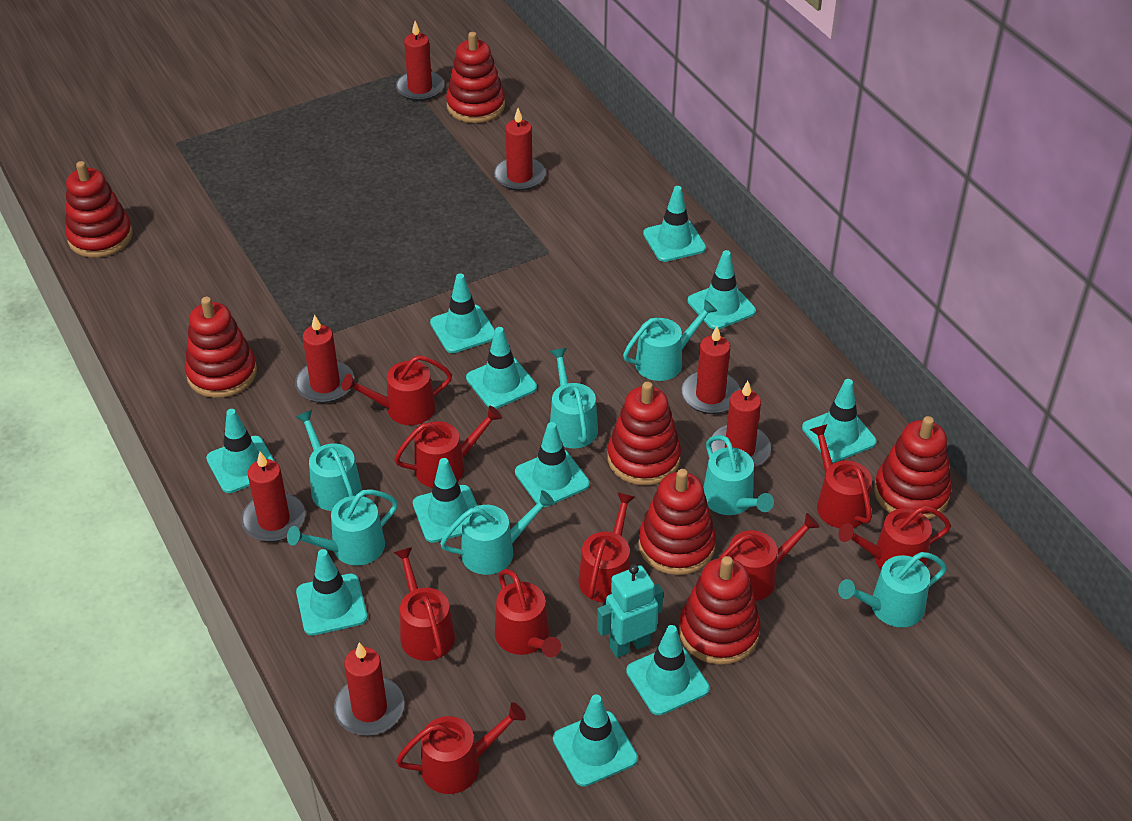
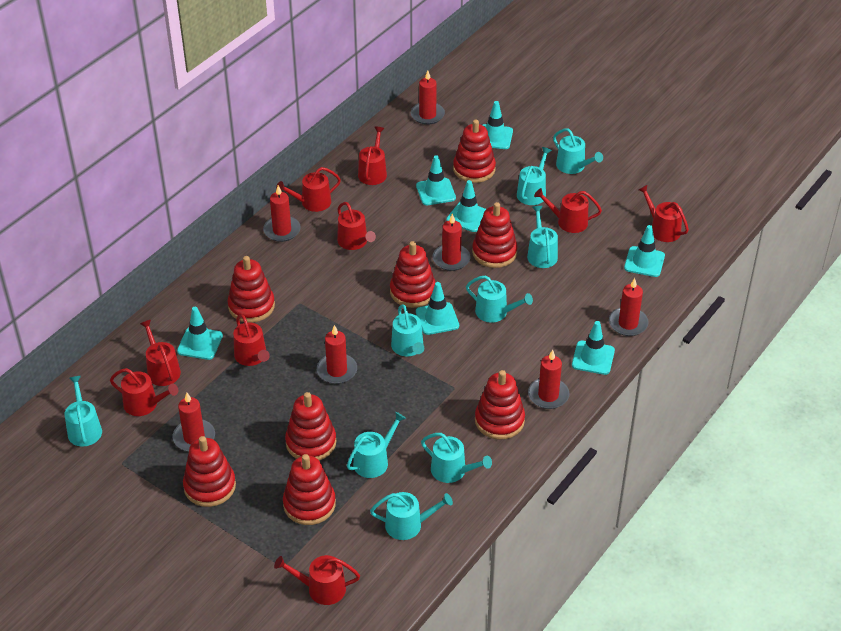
red stacking toy: [65,161,133,258] [185,297,257,398] [446,32,505,123] [607,382,681,485] [638,469,716,575] [679,556,761,665] [874,416,952,520] = 7 -> [183,436,236,507] [228,256,275,323] [283,454,336,525] [285,392,336,461] [390,241,436,308] [453,119,496,183] [472,202,518,268] [475,370,525,440] = 8
turquoise robot: [597,564,664,658] = 1 -> none = 0
turquoise traffic cone: [206,409,274,493] [296,549,367,636] [413,458,477,543] [430,273,495,353] [466,327,537,409] [515,422,590,507] [553,694,638,787] [626,625,710,716] [643,186,706,262] [688,250,756,329] [802,379,877,462] = 11 -> [177,307,223,360] [416,155,456,205] [416,282,459,335] [446,180,486,232] [483,101,513,149] [572,321,615,375] [624,225,665,277] = 7
turquoise watering can: [287,489,398,565] [296,410,362,511] [440,490,555,575] [550,348,598,449] [623,300,717,381] [703,435,774,515] [838,552,947,627] = 7 -> [65,376,102,447] [347,412,406,478] [370,492,453,540] [391,305,424,356] [421,433,492,483] [466,276,533,323] [517,147,552,205] [527,206,558,268] [553,128,603,174] = 9

